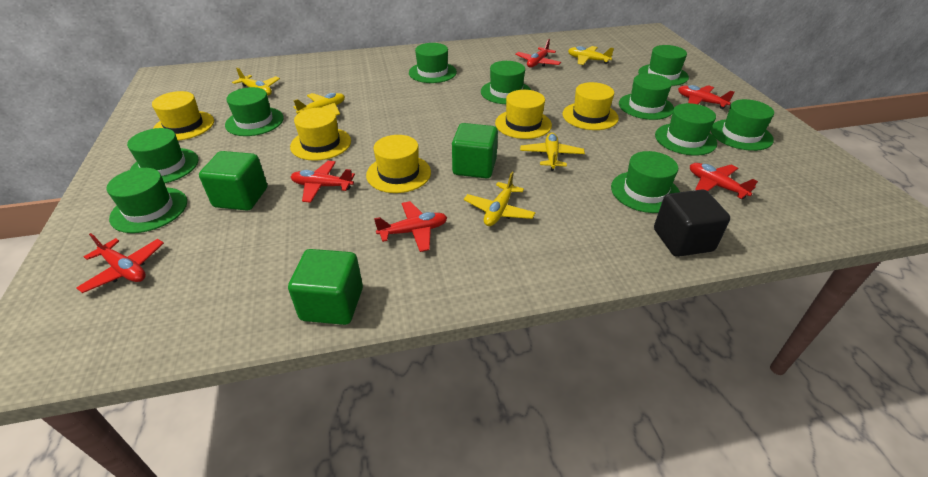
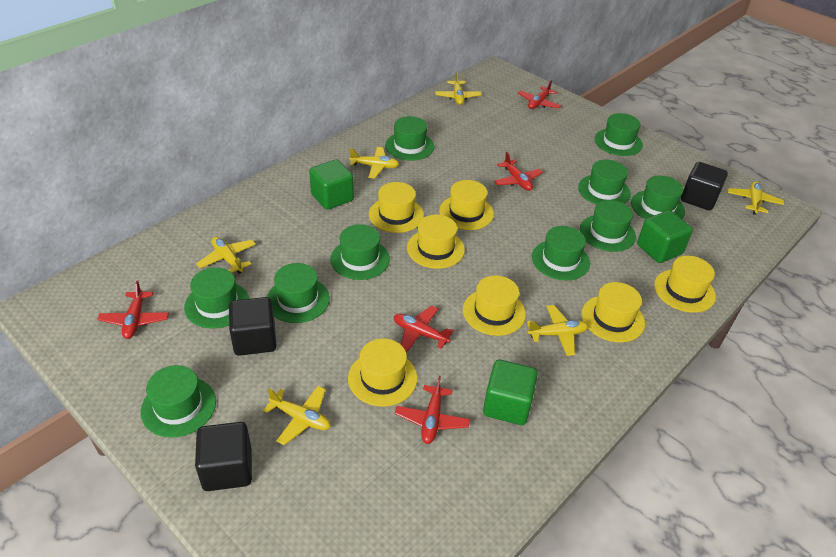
black cube: [654,189,730,257] = 1 -> [195,422,252,491] [229,297,277,356] [681,162,728,210] = 3
red plane: [76,233,164,293] [291,161,355,203] [374,201,447,252] [515,39,561,67] [678,85,735,109] [690,163,758,199] = 6 -> [97,280,169,339] [394,306,454,353] [395,376,470,444] [494,152,543,191] [518,80,561,109] = 5
yellow hat: [152,91,214,141] [290,107,351,161] [366,135,431,193] [495,90,552,139] [563,82,619,130] = 5 -> [348,338,417,407] [369,182,424,233] [407,215,465,269] [439,180,494,230] [463,275,526,336] [582,282,645,342] [654,256,716,313] = 7
yellow plane: [232,68,280,95] [293,93,345,116] [464,172,536,226] [520,132,585,171] [568,46,614,65] = 5 -> [196,237,256,274] [263,386,331,445] [349,147,399,179] [435,71,482,105] [527,305,588,356] [728,181,784,215] = 6

